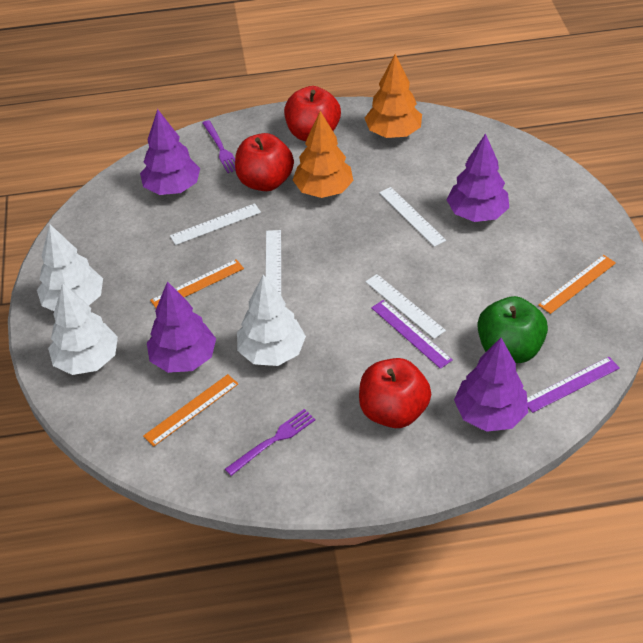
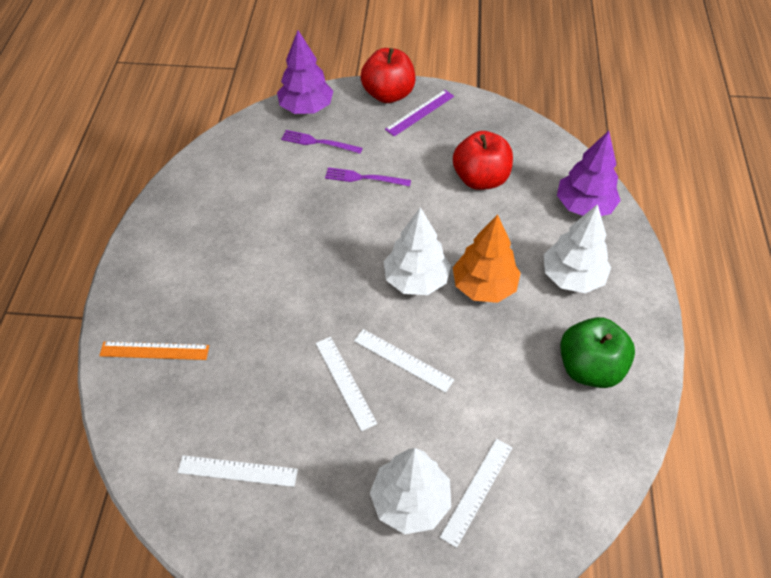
orange ruler: [143,374,238,447] [150,259,244,308] [538,255,616,314] = 3 -> [99,342,209,360] = 1
orange tree: [293,111,353,198] [365,54,422,138] = 2 -> [453,214,521,303] = 1
purple ruler: [371,300,453,369] [527,357,620,413] = 2 -> [385,90,454,136] = 1
purple tree: [140,109,200,195] [147,281,216,373] [447,133,509,222] [454,338,528,432] = 4 -> [277,30,333,114] [557,131,621,216] = 2
red apple: [235,133,294,191] [284,86,341,141] [359,358,431,428] = 3 -> [360,48,415,103] [453,131,513,190] = 2

